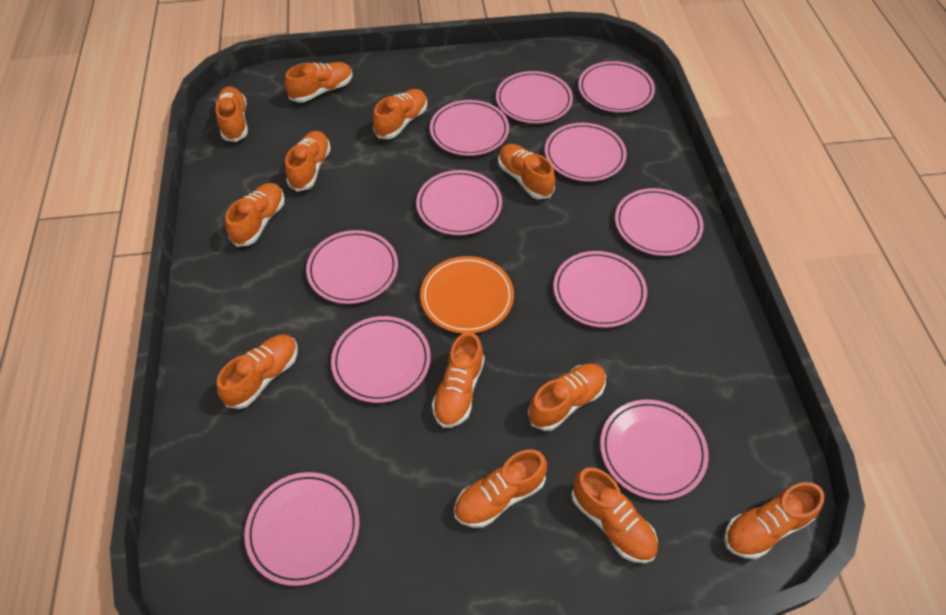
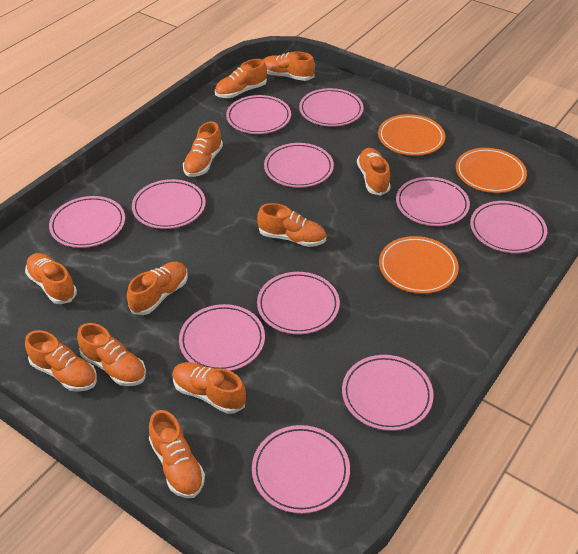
orange plate: [420,256,514,334] = 1 -> [378,114,445,156] [379,236,459,294] [456,148,527,193] = 3
orange shoe: [216,87,248,142] [217,334,298,409] [225,183,285,247] [285,62,353,103] [285,131,331,192] [373,89,427,139] [432,332,485,428] [454,450,547,528] [498,144,555,199] [528,363,606,431] [571,467,658,563] [724,482,825,559] = 12 -> [25,253,77,304] [25,330,97,392] [77,323,146,386] [127,262,188,315] [149,410,205,498] [172,362,246,414] [183,122,223,177] [215,59,267,98] [257,203,326,247] [263,51,315,81] [357,148,391,196] = 11

